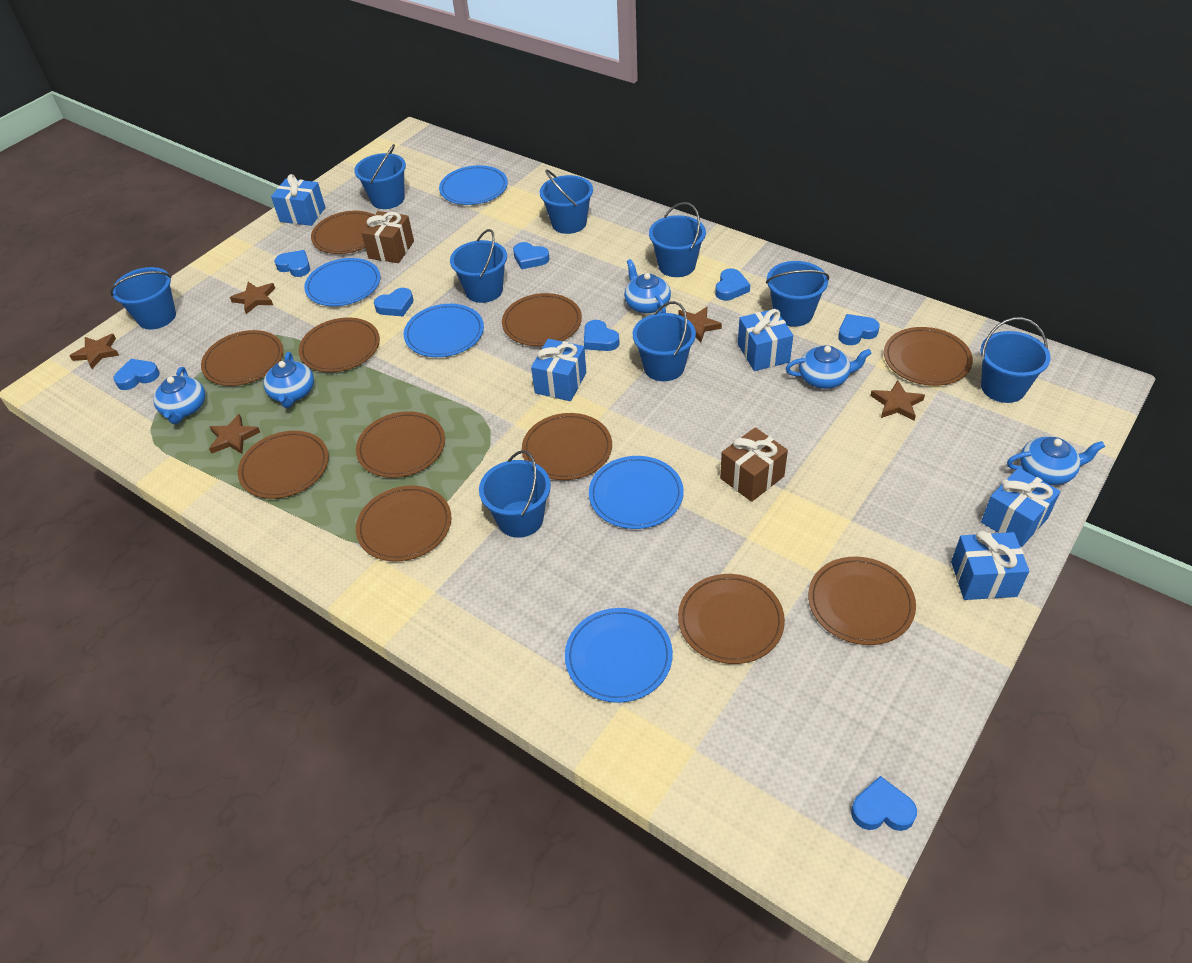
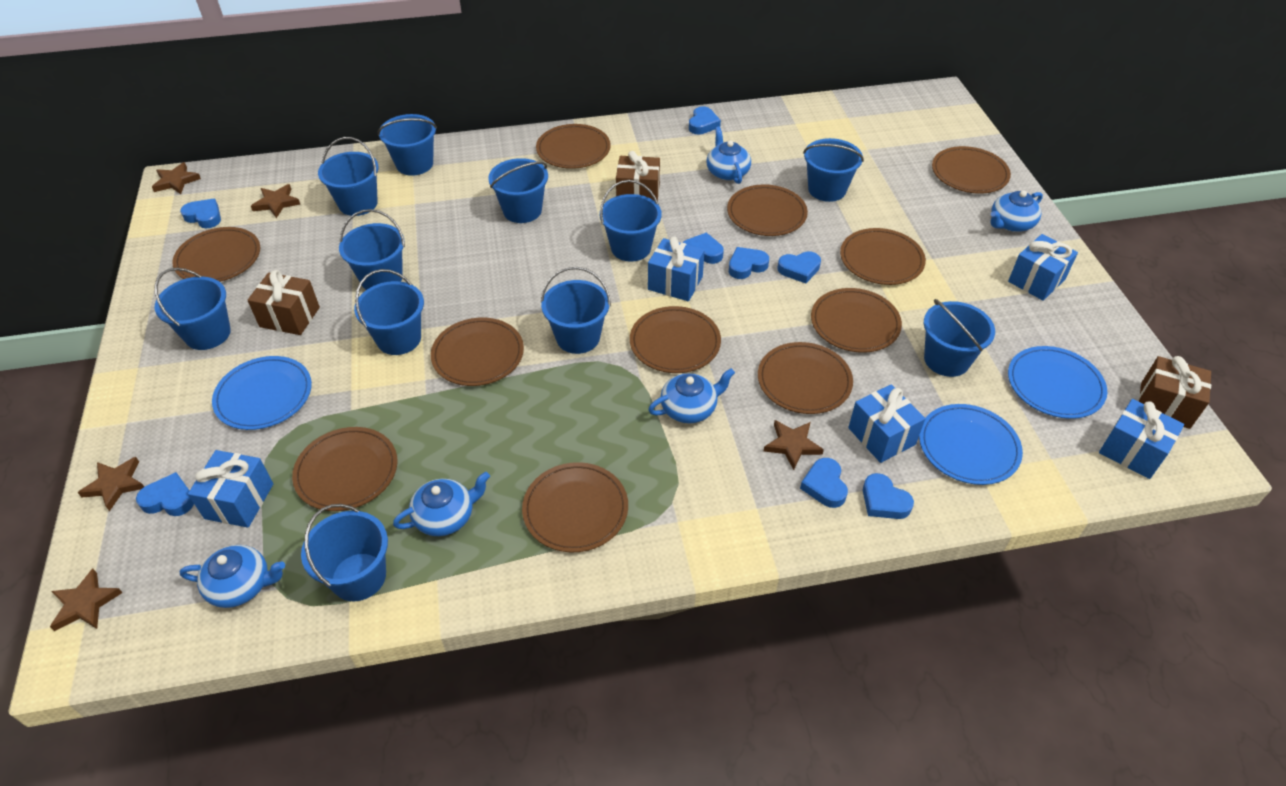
blue bucket: [110,267,176,330] [354,144,406,209] [450,229,507,303] [479,450,551,538] [540,170,593,234] [633,301,696,381] [649,202,706,277] [766,261,829,327] [980,318,1051,403] = 9 -> [154,268,231,350] [301,504,388,601] [318,137,378,216] [339,209,405,290] [354,269,424,355] [378,114,437,176] [488,158,548,223] [541,267,611,354] [600,180,662,261] [803,138,864,202] [924,299,995,377] = 11
blue plate: [304,258,380,306] [404,304,484,357] [439,165,508,205] [565,608,673,703] [589,456,684,529] = 5 -> [212,356,312,430] [919,404,1023,485] [1008,346,1107,419] = 3
brown gift: [362,211,414,263] [720,427,788,502] = 2 -> [247,270,320,335] [616,151,660,202] [1139,356,1211,429] = 3

